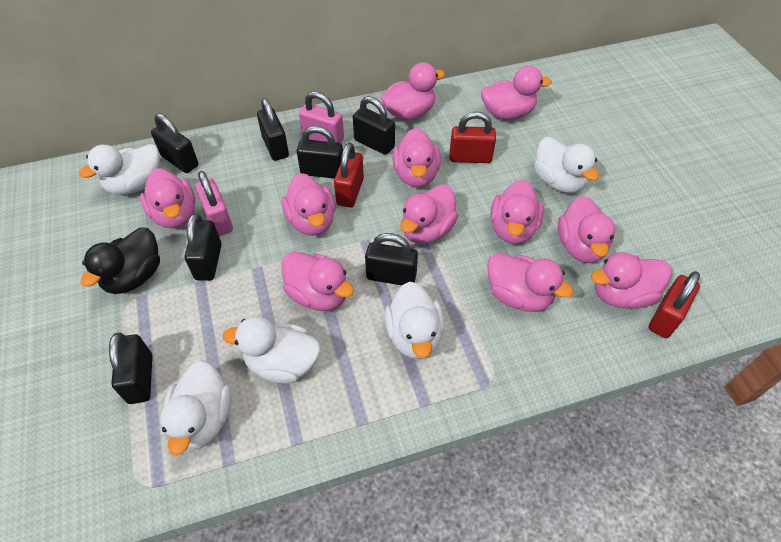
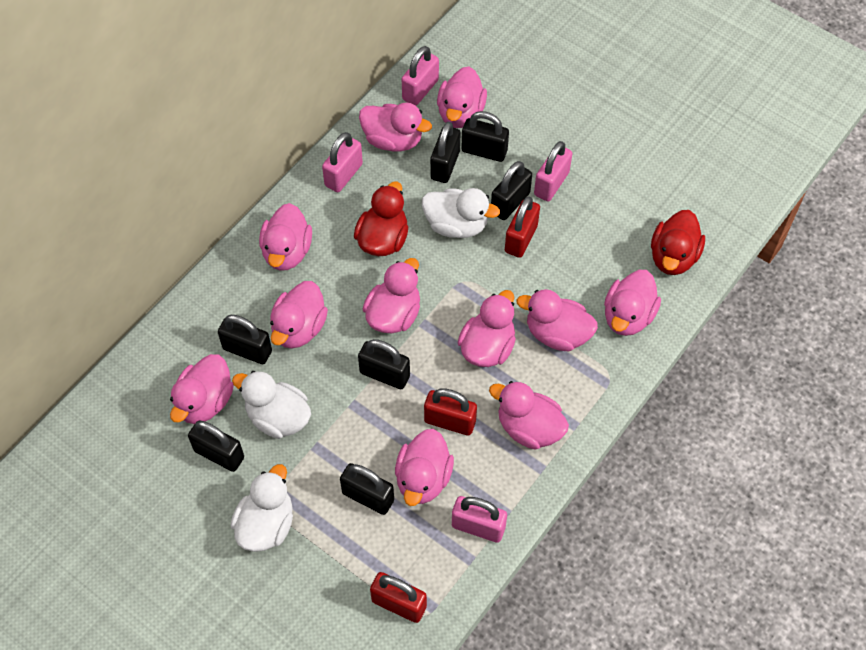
black duck: [81,228,160,294] = 1 -> none = 0
pink padlock: [195,171,233,236] [299,91,344,143] = 2 -> [322,132,363,192] [402,46,439,106] [452,496,507,543] [534,141,572,201] = 4
red duck: none = 0 -> [354,182,408,256] [651,210,705,275] = 2
white duck: [79,144,160,195] [160,361,232,456] [223,317,321,383] [384,282,444,359] [534,137,599,193] = 5 -> [231,464,293,552] [232,371,311,439] [422,188,500,238] = 3

